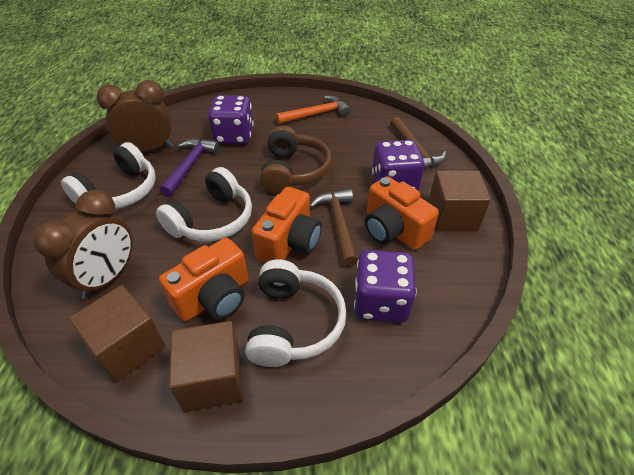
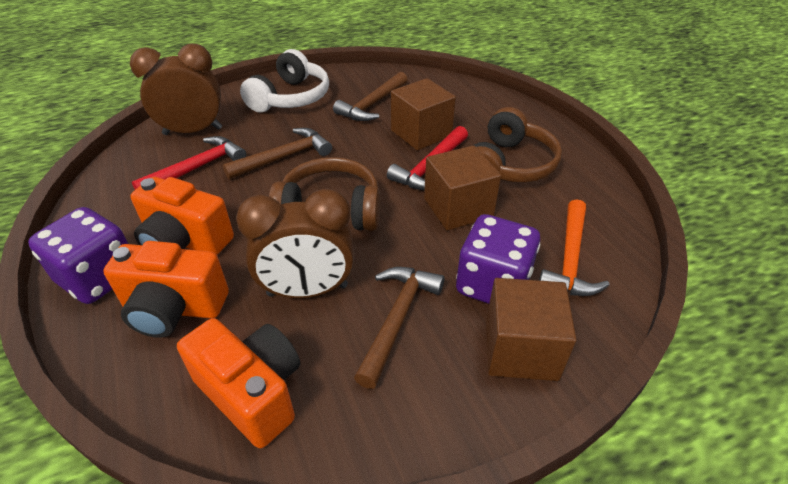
brown hammer: [310,189,358,266] [390,117,446,169] = 2 -> [223,128,332,179] [333,72,407,121] [354,267,445,389] = 3
brown headphones: [260,126,332,194] = 1 -> [269,157,380,231] [472,107,562,183] = 2
purple dice: [208,95,254,145] [354,250,417,323] [372,140,425,191] = 3 -> [28,207,128,304] [456,214,540,304] = 2
purple hammer: [160,139,219,197] = 1 -> none = 0
red hammer: none = 0 -> [132,136,246,190] [387,126,468,190] = 2
white headphones: [61,142,156,209] [156,167,252,241] [245,259,347,367] = 3 -> [240,49,329,113] = 1

